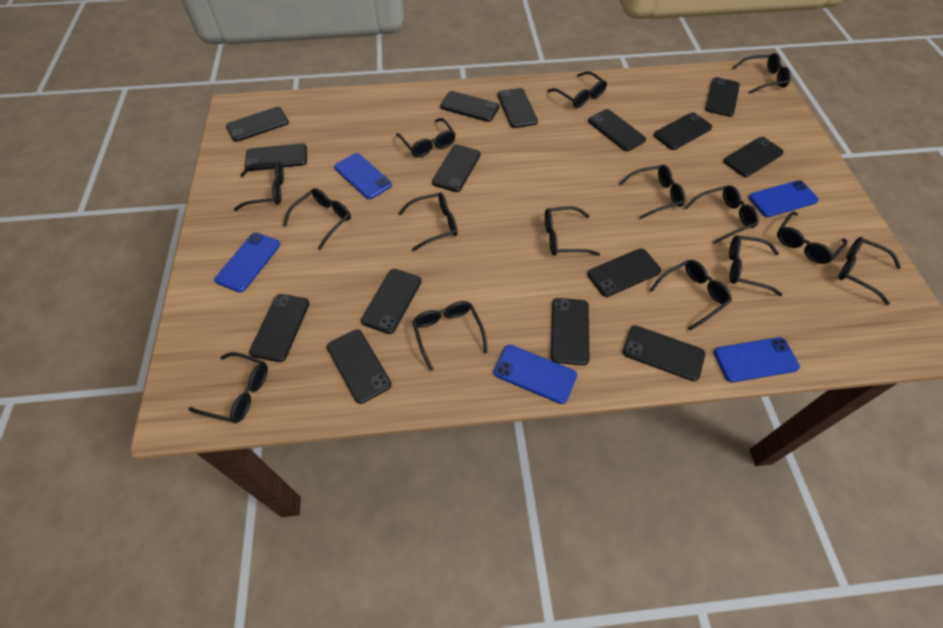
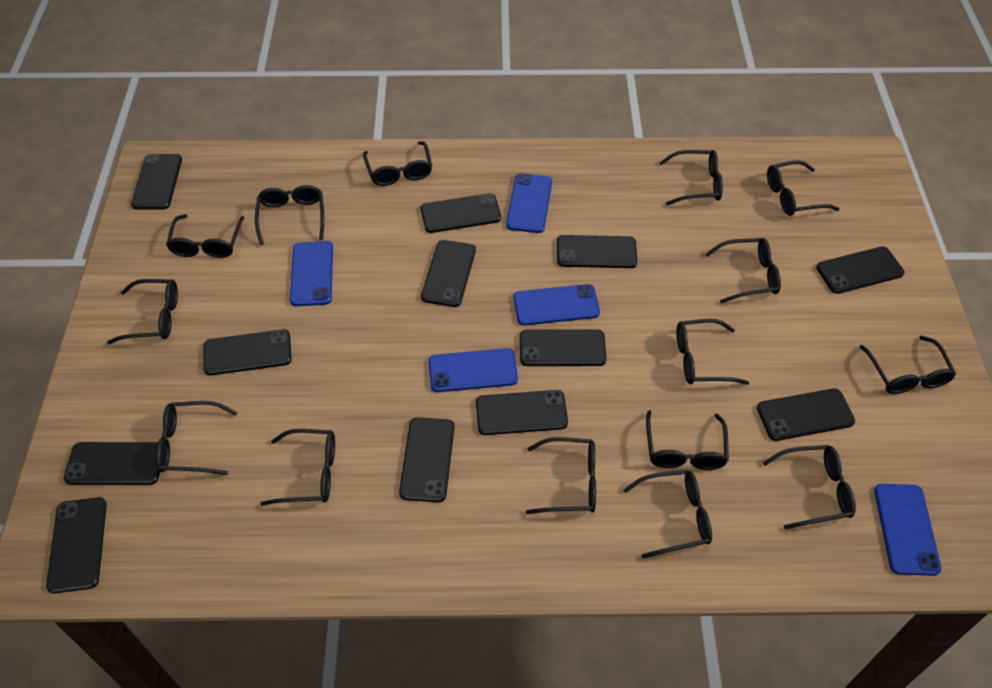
black phone: [226,107,289,142] [245,143,307,171] [249,294,310,362] [327,329,392,404] [361,269,422,334] [432,145,481,192] [440,91,500,122] [498,88,538,128] [551,298,589,365] [587,248,661,297] [588,109,646,151] [623,325,705,381] [654,112,712,150] [705,77,740,117] [724,137,784,177] = 15 -> [46,497,107,594] [64,442,160,485] [131,154,182,210] [203,329,292,376] [399,417,455,502] [421,193,501,233] [421,240,476,307] [476,390,568,435] [520,329,606,366] [557,235,637,268] [757,388,855,441] [816,246,905,294] = 12

